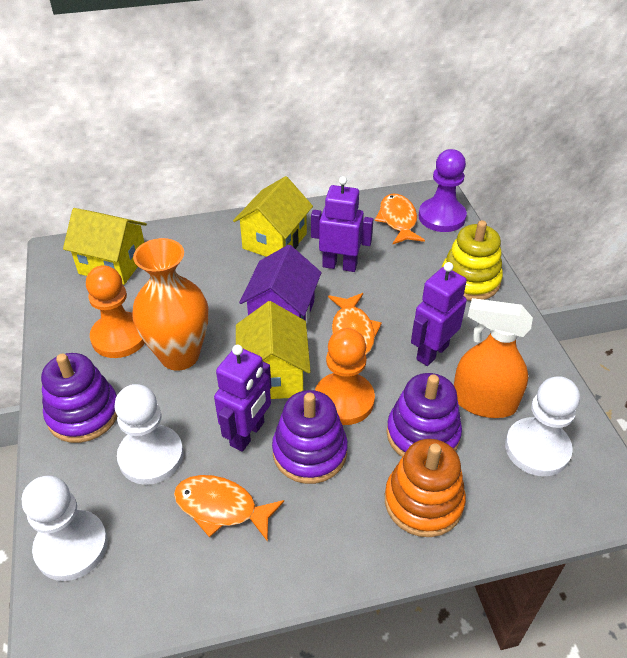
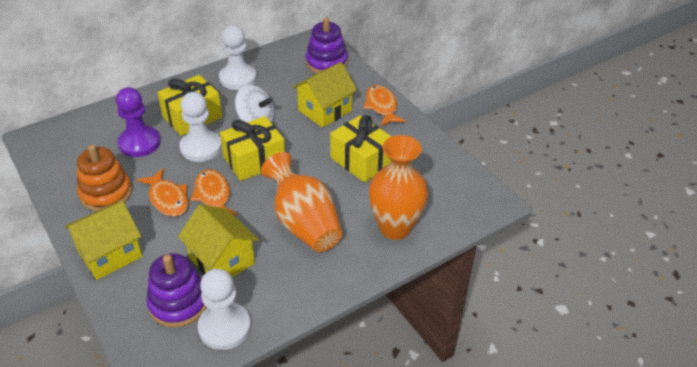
orange pawn: [86,265,145,358] [315,328,375,425] = 2 -> none = 0
orange spray bottle: [454,298,533,418] = 1 -> none = 0
orange vase: [132,238,209,371] = 1 -> [261,152,343,252] [368,135,428,240] = 2
purple house: [239,245,322,324] = 1 -> none = 0
purple robot: [214,345,271,452] [311,176,373,272] [411,262,467,366] = 3 -> none = 0
purple stacking toy: [41,353,117,443] [272,390,348,484] [387,373,462,457] = 3 -> [146,253,207,328] [306,17,348,74] = 2
white spinning top: none = 0 -> [235,85,274,123] = 1
yellow gift: none = 0 -> [157,75,222,136] [220,116,285,181] [330,115,392,183] = 3
yellow stacking toy: [442,220,503,301] = 1 -> none = 0

